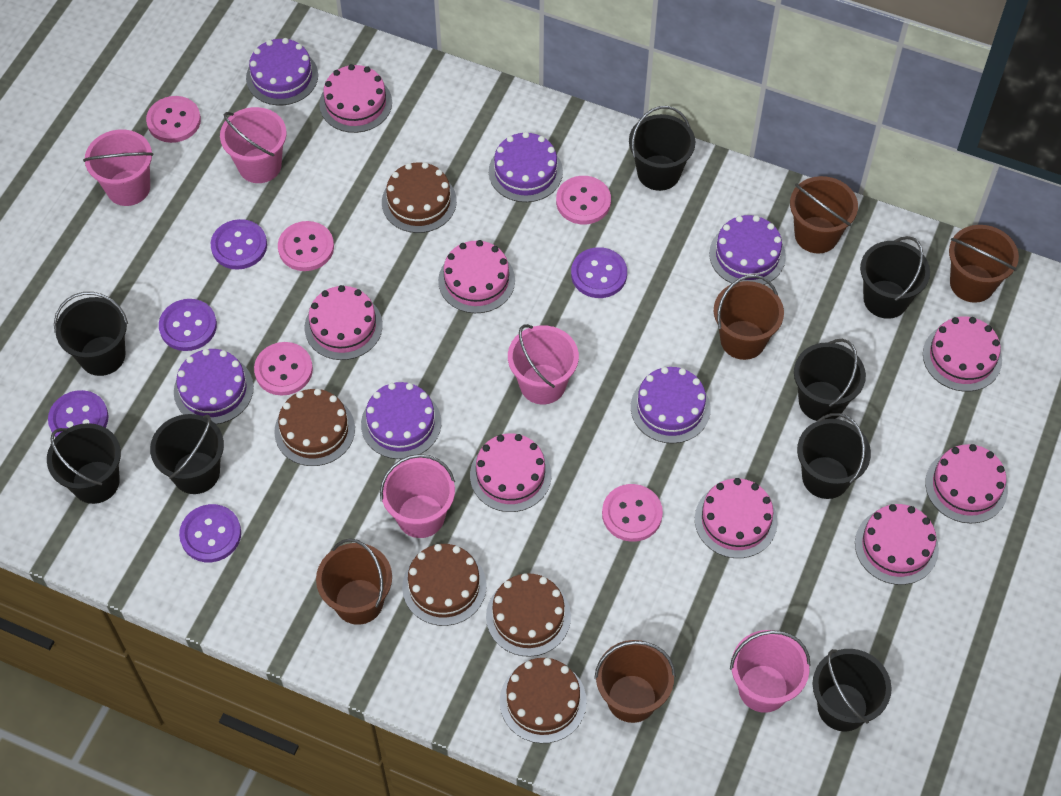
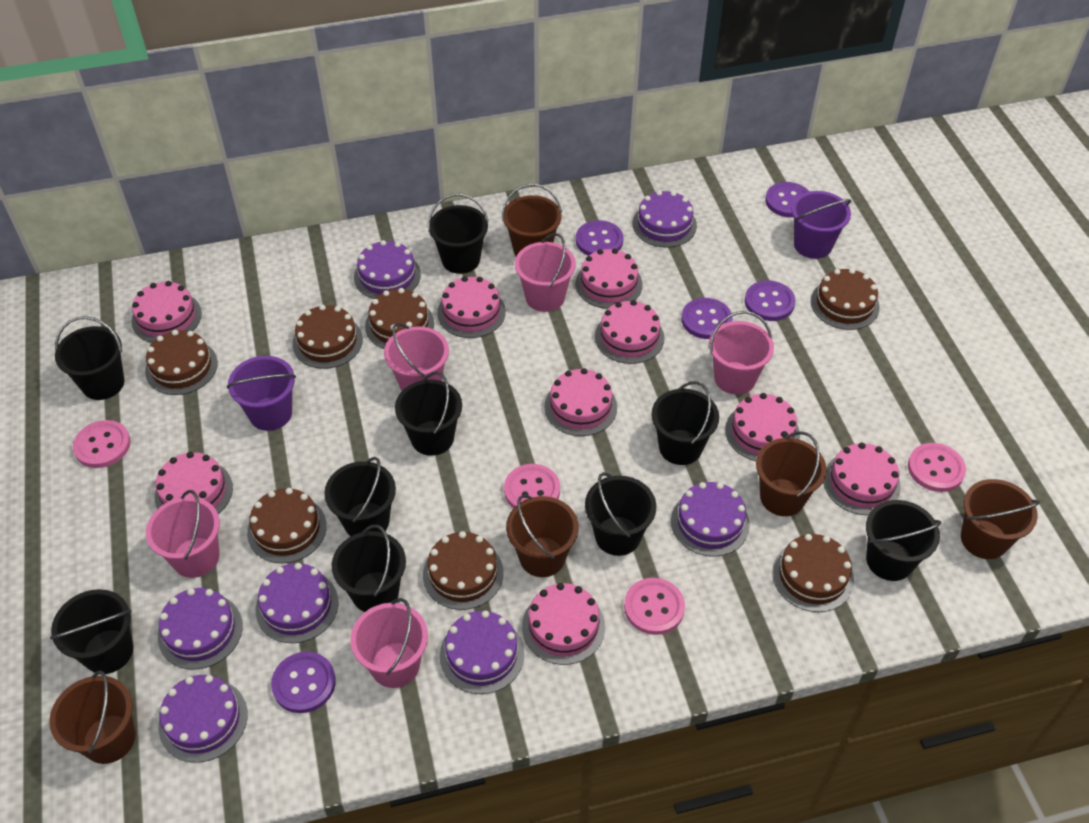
black bucket: [47,423,121,504] [54,292,128,376] [150,414,224,494] [629,106,695,191] [794,339,866,421] [797,413,871,499] [813,649,892,731] [860,236,930,319] = 8 -> [50,589,133,674] [55,316,124,400] [324,457,396,536] [332,525,406,612] [395,371,462,456] [428,194,488,274] [585,472,656,556] [651,381,719,465] [866,500,941,581] = 9
brown cake: [274,389,355,466] [382,162,457,233] [402,544,487,626] [486,573,571,657] [500,658,587,743] = 5 -> [145,330,218,395] [247,488,327,563] [292,305,363,369] [365,288,434,349] [423,531,504,610] [772,534,854,612] [811,268,880,330] = 7
pink button: [146,96,201,143] [254,342,313,396] [278,221,334,271] [556,176,611,224] [602,484,663,542] = 5 -> [73,420,131,468] [504,464,560,508] [624,578,685,635] [908,443,966,492] = 4
pink cake: [305,285,383,360] [319,64,392,133] [438,240,515,313] [470,433,551,512] [695,478,778,558] [855,504,939,585] [923,317,1002,392] [925,444,1008,523] = 8 -> [131,281,202,343] [155,452,233,514] [437,276,506,338] [522,583,605,665] [544,368,617,436] [576,248,643,309] [595,300,665,364] [725,393,800,461] [823,442,901,515] = 9
purple bucket: none = 0 -> [227,356,296,431] [792,191,851,259] = 2
purple cake: [174,349,254,424] [246,38,318,105] [361,382,441,459] [489,132,563,202] [631,367,711,444] [709,215,786,285] = 6 -> [158,588,243,670] [159,675,248,763] [256,563,339,643] [354,240,421,299] [440,611,524,694] [633,190,697,248] [671,482,750,556] = 7

